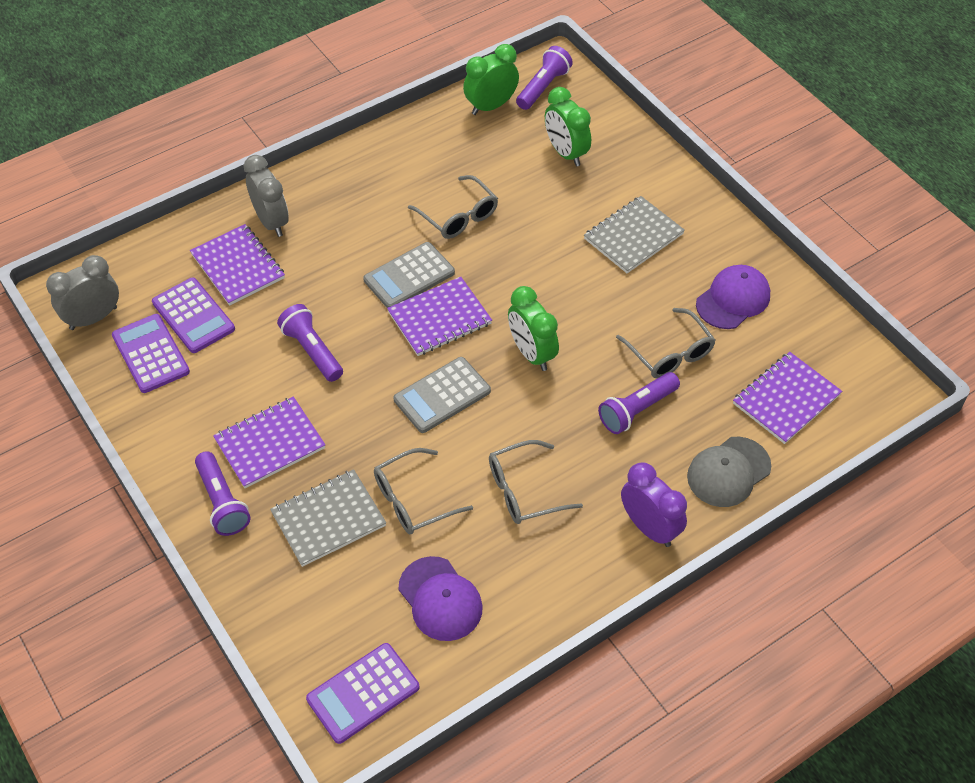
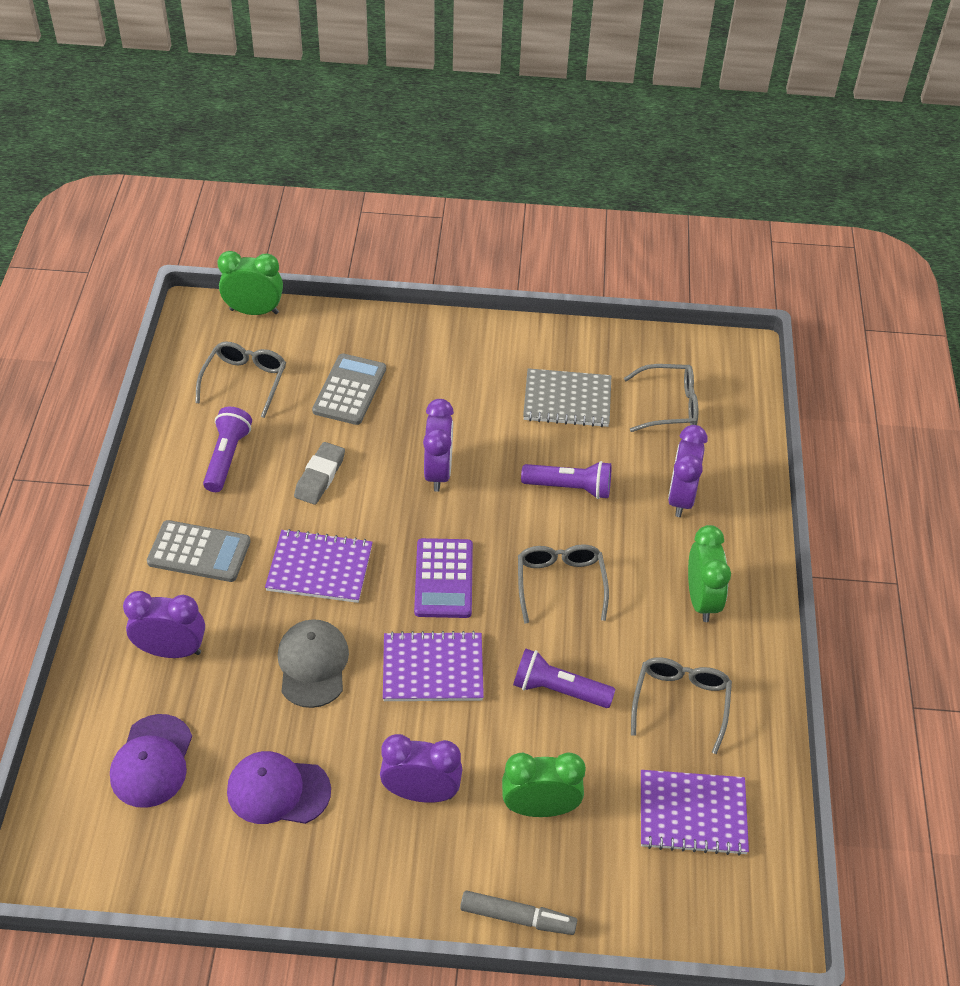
grey clock: [46,255,119,330] [244,155,289,237] = 2 -> none = 0
grey eraser: none = 0 -> [294,442,345,505] = 1
grey marker: none = 0 -> [460,890,577,935] = 1
grey notebook: [270,469,386,567] [584,196,685,273] = 2 -> [523,368,611,427] = 1
purple calculator: [112,314,190,393] [152,277,235,353] [306,643,419,744] = 3 -> [414,538,473,618] = 1
purple clock: [621,462,687,547] = 1 -> [123,591,205,658] [380,734,463,803] [423,399,454,492] [668,425,707,517] = 4
purple flashlight: [195,451,251,536] [277,304,343,382] [516,46,573,110] [598,372,680,434] = 4 -> [203,407,252,492] [513,648,615,708] [521,461,611,499] = 3
purple notebook: [190,224,285,306] [213,396,325,488] [387,277,492,356] [733,352,842,444] = 4 -> [265,529,373,603] [383,631,484,701] [641,770,749,856] = 3

